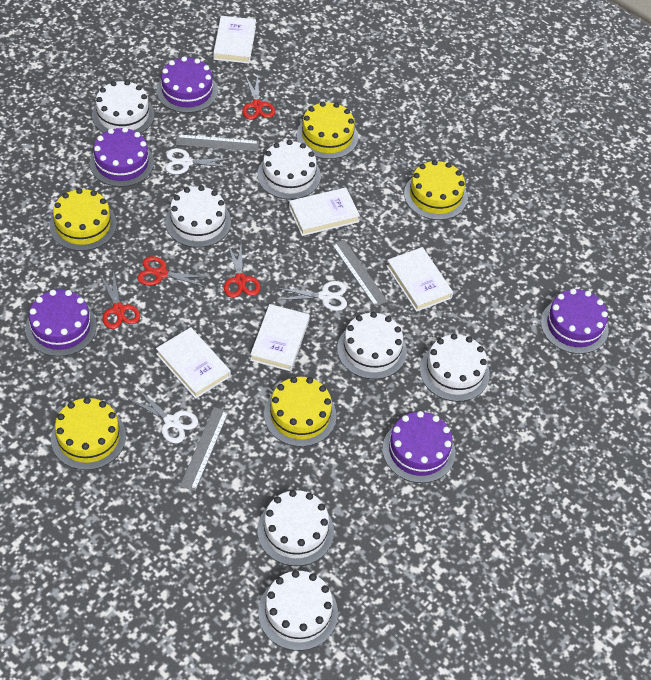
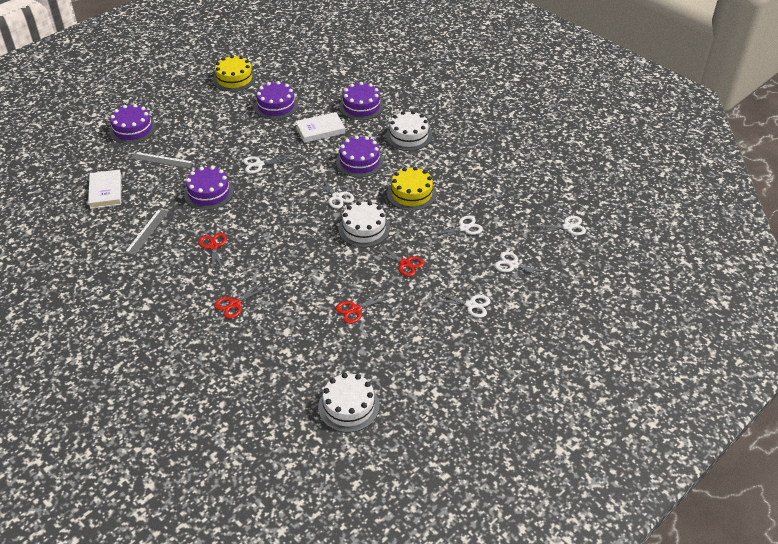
grey ruler: [176,134,259,152] [180,407,229,491] [332,240,388,307] = 3 -> [125,209,169,255] [132,152,193,169] = 2
white book: [156,327,231,399] [213,16,256,64] [250,304,310,371] [289,188,360,236] [387,247,453,312] = 5 -> [88,170,121,209] [296,112,345,143] = 2
white cake: [92,80,154,134] [165,185,231,248] [257,140,321,200] [257,490,334,566] [258,570,338,651] [337,312,407,379] [420,333,490,402] = 7 -> [318,373,380,432] [338,201,390,247] [386,111,432,151] = 3
white scissors: [129,388,198,443] [166,148,232,175] [277,281,347,311] = 3 -> [243,155,292,174] [313,177,354,209] [431,216,483,242] [433,292,491,318] [495,251,551,280] [532,216,586,236] = 6
yellow cake: [49,188,117,251] [51,397,126,470] [264,377,336,447] [297,102,358,159] [404,160,468,220] = 5 -> [213,55,256,92] [387,167,436,211] = 2

